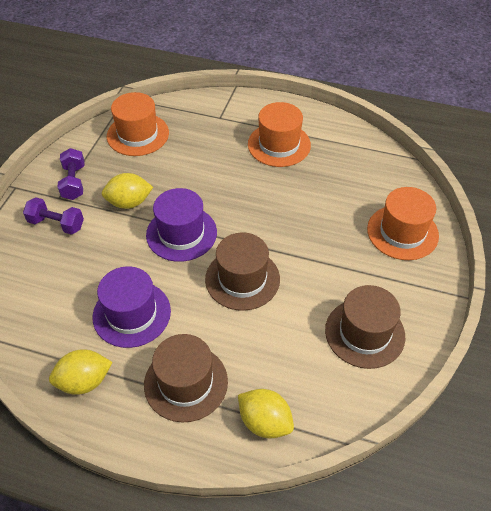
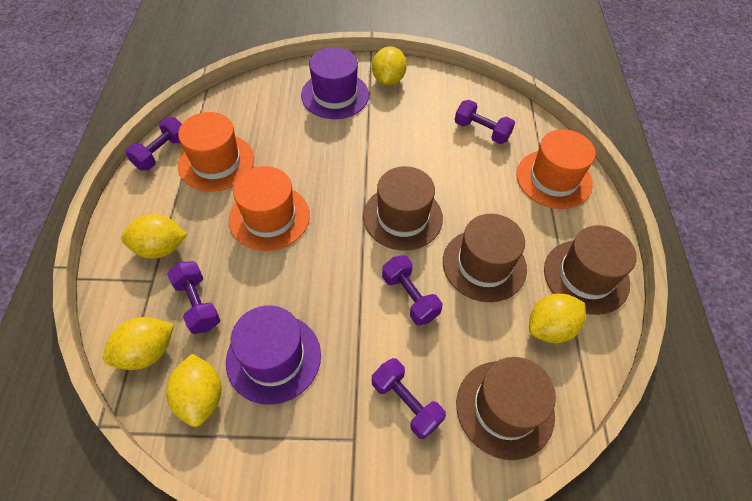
brown hat: [144,334,228,423] [205,233,280,311] [325,285,405,369] = 3 -> [363,166,443,251] [443,214,527,302] [456,357,556,460] [544,225,637,315] = 4
purple dumbbell: [23,197,84,235] [58,148,85,200] = 2 -> [125,118,182,170] [167,261,220,334] [372,358,446,439] [382,255,442,326] [455,100,515,144] = 5
yellow lemon: [49,349,112,395] [102,173,153,209] [238,389,294,439] = 3 -> [103,317,174,370] [121,214,187,258] [166,354,222,427] [372,46,407,86] [529,294,586,343] = 5

